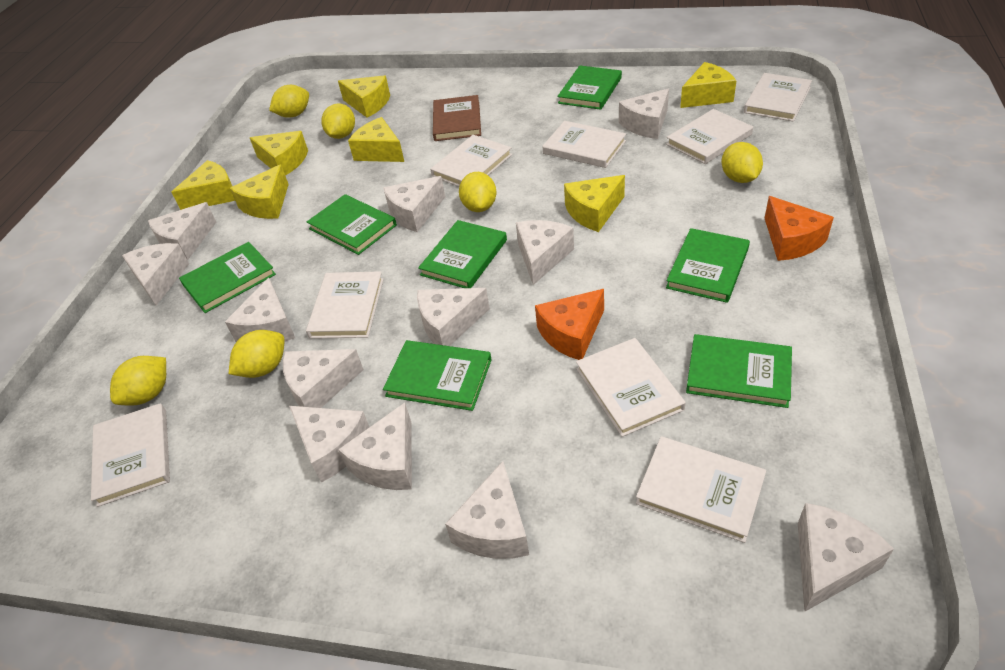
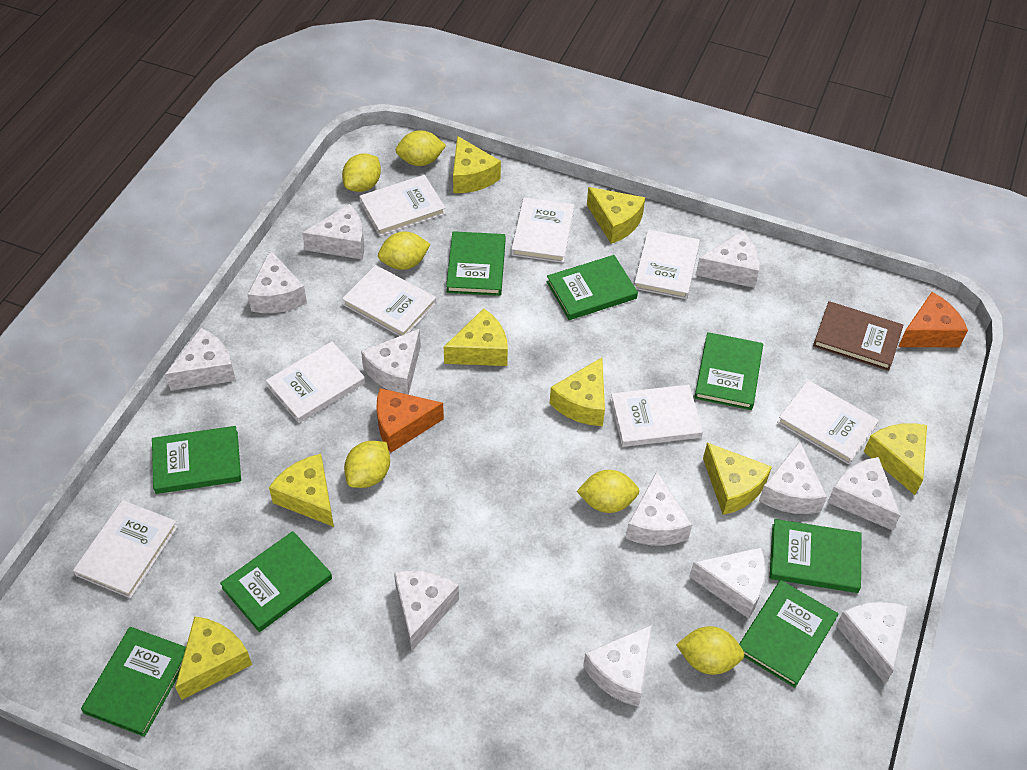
green book: [179,242,276,313] [307,194,397,255] [383,340,492,411] [418,220,507,288] [557,66,622,110] [666,228,750,303] [686,334,792,408] = 7 -> [81,627,186,737] [152,426,241,494] [220,531,332,632] [446,231,506,296] [547,255,638,320] [694,332,763,410] [739,580,838,688] [770,519,861,593] = 8
yellow cheese: [171,160,235,210] [230,164,289,219] [250,131,308,176] [338,75,390,118] [348,117,404,162] [564,175,625,232] [680,62,736,108] = 7 -> [175,616,252,700] [269,454,334,527] [444,308,508,366] [453,136,501,193] [550,358,605,426] [587,187,645,244] [703,443,772,515] [864,423,927,495] = 8

